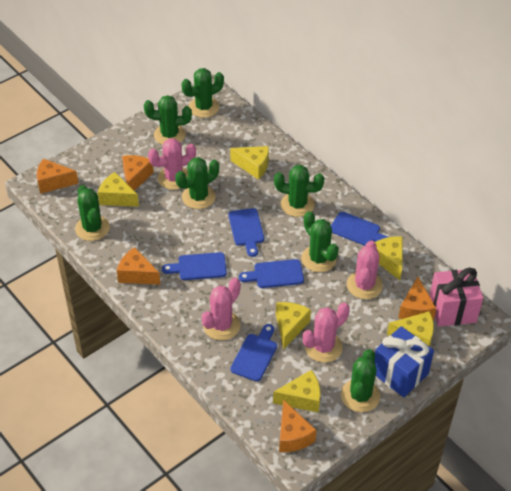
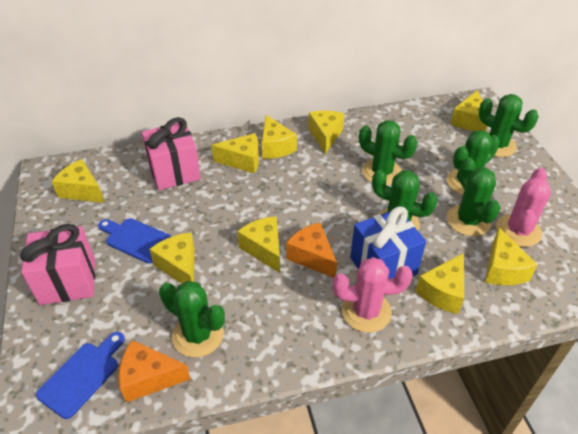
blue cutting board: [162,252,227,280] [229,208,264,257] [230,324,277,382] [239,259,304,288] [331,212,388,246] = 5 -> [36,332,125,419] [98,218,172,264] = 2
green cactus: [75,185,110,241] [144,95,192,145] [175,157,219,209] [181,68,224,118] [274,165,324,217] [301,211,339,272] [341,349,380,412] = 7 -> [159,281,225,358] [359,120,417,185] [372,170,438,230] [447,130,500,195] [447,157,500,236] [479,94,539,157] = 6
orange cheese: [37,159,79,194] [117,247,161,285] [122,155,154,191] [279,400,317,452] [398,277,436,321] = 5 -> [119,340,190,403] [286,222,337,278] = 2
pink cactus: [148,138,196,190] [201,278,241,340] [302,303,350,363] [347,240,383,299] = 4 -> [333,257,413,333] [496,168,551,247] = 2
pink gift: [429,268,483,327] = 1 -> [20,224,95,305] [142,117,201,190] = 2
yellow cheese: [98,172,139,207] [230,146,269,179] [273,370,321,413] [276,302,311,349] [375,236,403,280] [387,311,434,347] = 6 -> [52,159,105,203] [149,233,195,284] [211,133,259,174] [237,216,280,273] [262,115,297,159] [308,111,345,154] [415,253,464,314] [451,90,487,131] [485,227,537,285] = 9

